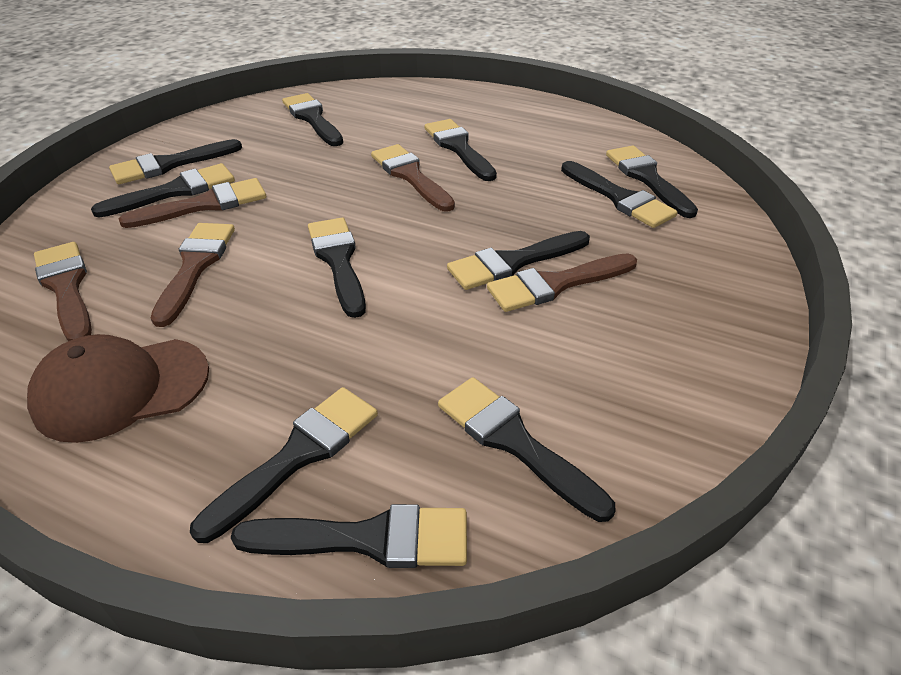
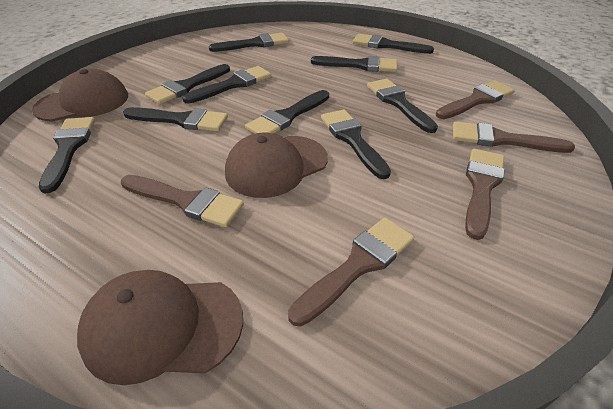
black brush: [91,163,235,217] [109,139,242,184] [190,387,378,543] [231,504,467,568] [282,93,343,146] [308,218,366,318] [424,119,497,181] [438,377,616,522] [447,231,590,290] [561,161,678,228] [606,146,698,218] = 11 -> [39,117,95,194] [123,107,228,131] [145,64,230,104] [182,66,271,103] [209,33,289,52] [245,90,329,134] [311,56,397,72] [321,109,391,179] [353,34,434,54] [367,79,438,133] = 10
brown cap: [27,334,209,443] = 1 -> [32,69,128,122] [77,270,243,385] [225,133,328,198] = 3

